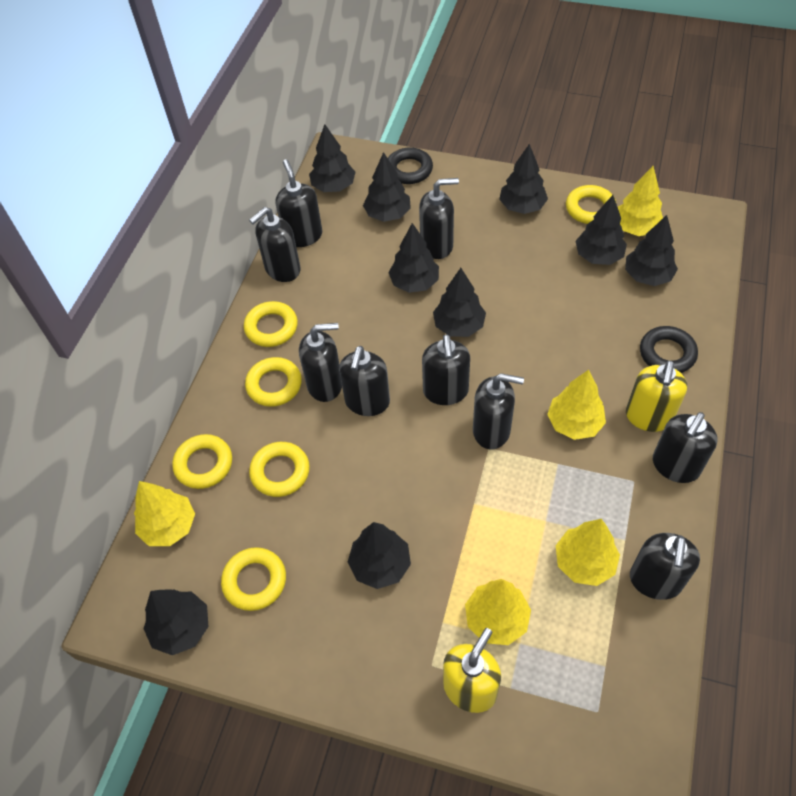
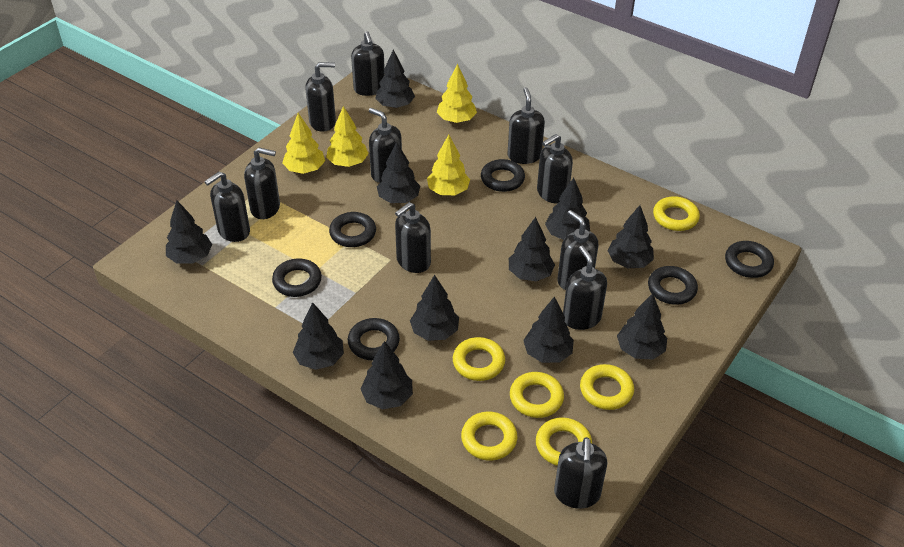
black ring: [388,147,433,184] [640,326,698,373] = 2 -> [272,259,322,297] [329,212,376,247] [348,318,400,360] [481,159,525,192] [648,266,698,305] [725,241,774,278] = 6
black soap dispenser: [249,207,301,282] [275,160,322,247] [299,323,342,402] [339,346,390,416] [419,178,459,259] [422,334,470,405] [473,373,524,449] [630,533,700,600] [653,412,717,483] = 9 -> [204,172,250,242] [244,147,280,219] [305,62,336,132] [351,31,385,96] [369,108,402,183] [395,202,431,273] [508,87,545,164] [537,134,573,204] [554,437,607,508] [557,210,599,290] [563,246,607,330] = 11
black tree: [143,589,209,655] [309,124,356,192] [348,522,411,589] [363,152,411,222] [388,223,439,293] [433,268,486,337] [499,144,548,214] [576,195,627,265] [625,215,678,286] = 9 -> [166,200,212,264] [293,302,344,370] [361,341,413,409] [375,50,415,108] [377,142,420,203] [410,275,459,341] [509,217,555,281] [523,296,574,363] [545,178,590,240] [607,205,654,268] [617,293,667,359] = 11
yellow soap dispenser: [443,628,501,713] [626,360,687,432] = 2 -> none = 0
yellow tree: [134,481,195,546] [465,579,531,645] [547,370,606,440] [556,519,620,586] [618,166,663,236] = 5 -> [282,113,325,174] [326,106,369,167] [427,135,470,195] [437,64,477,123] = 4

